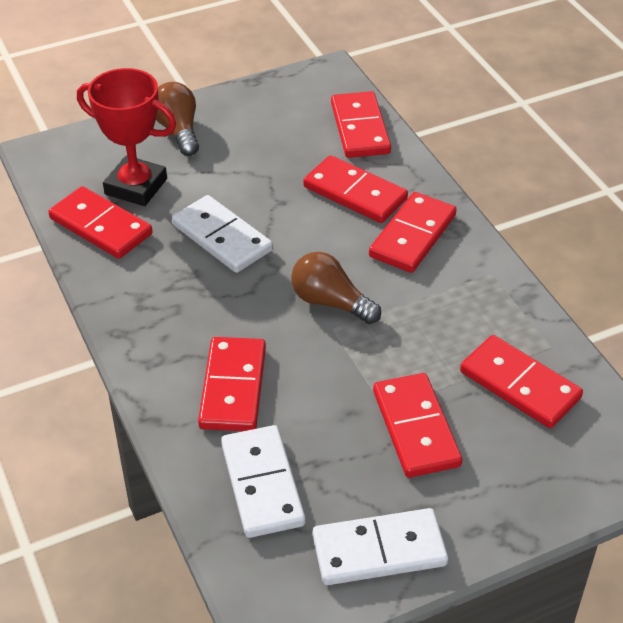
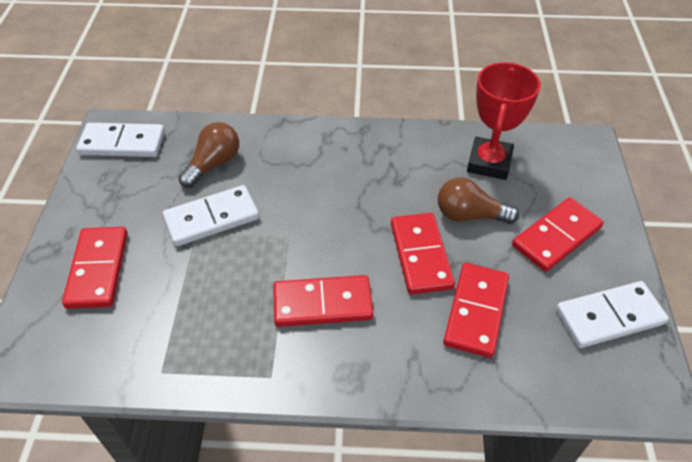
red domino: [48,186,153,259] [198,337,266,431] [303,155,408,223] [331,91,391,158] [369,192,456,273] [373,373,462,478] [460,335,583,428] = 7 -> [62,227,128,309] [273,275,373,327] [391,213,455,295] [443,263,509,358] [512,198,604,272] = 5

